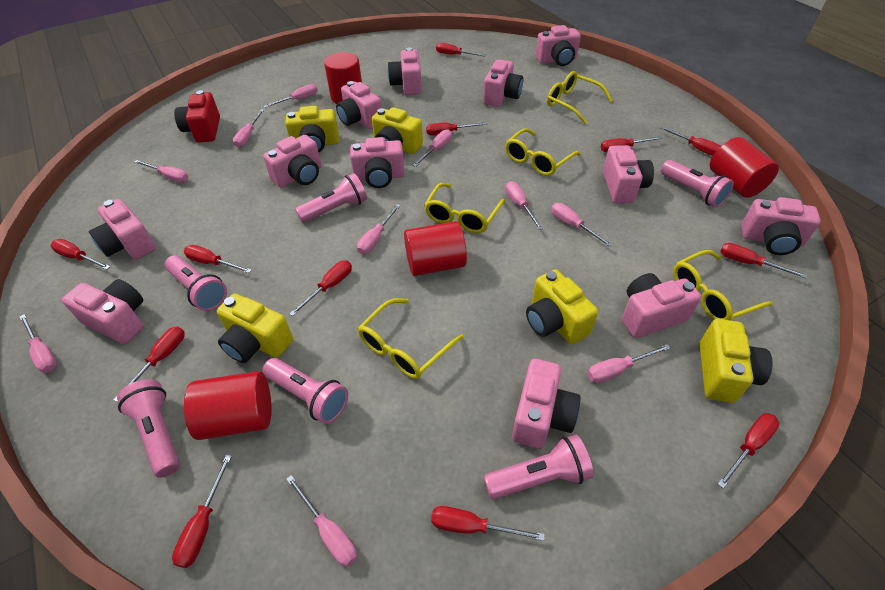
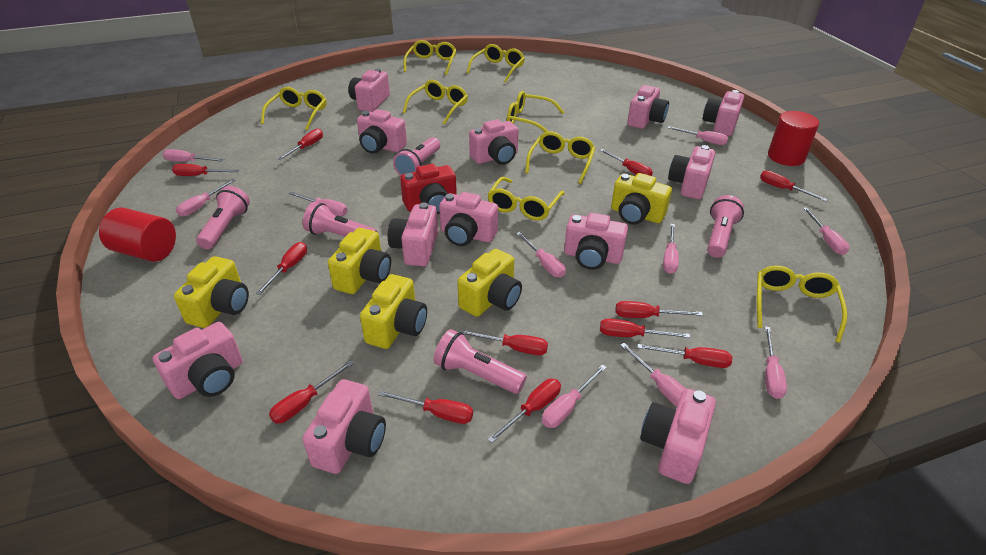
pink flashlight: [117,379,180,478] [165,255,227,311] [262,358,348,424] [295,173,367,223] [484,435,594,499] [661,160,734,208] = 6 -> [196,186,250,249] [303,202,377,237] [393,137,440,176] [434,329,527,394] [707,195,744,258] = 5
red cylinder: [184,371,272,440] [324,52,362,104] [404,221,467,276] [710,137,779,198] = 4 -> [99,208,176,262] [768,111,819,166] = 2
yellow glasses: [358,298,464,379] [424,183,505,233] [505,128,581,176] [547,71,613,124] [673,250,773,320] = 5 -> [261,87,326,130] [403,40,456,75] [403,80,468,124] [467,44,525,83] [488,177,565,221] [507,91,564,132] [525,132,595,184] [757,265,847,343] = 8

